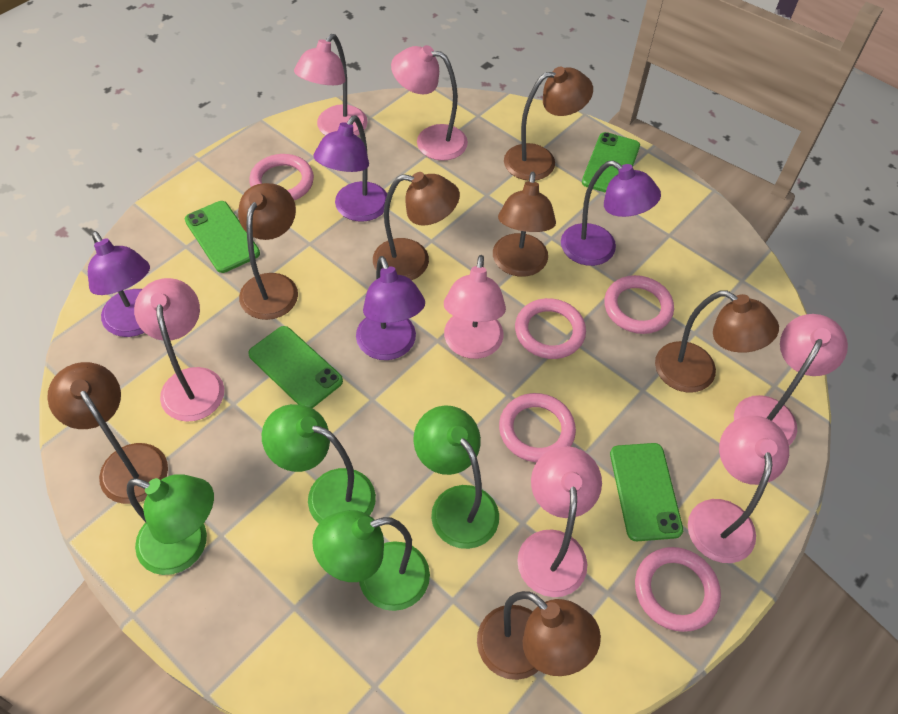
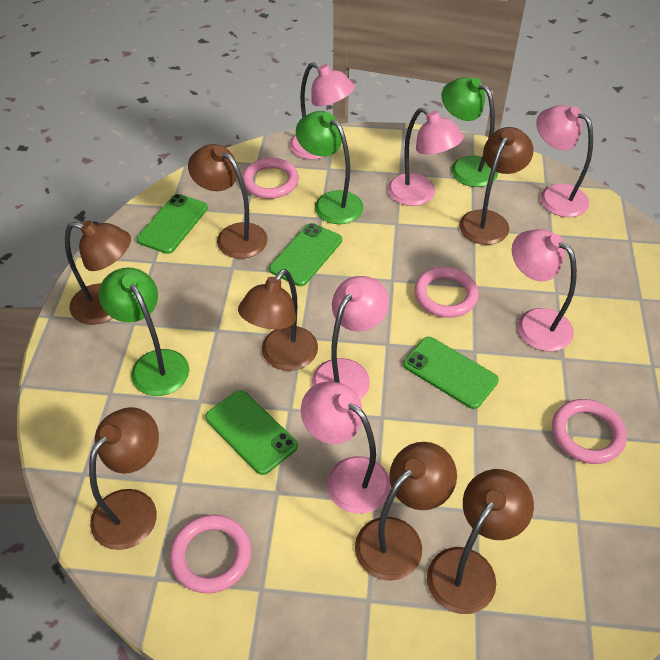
green lamp: [126,474,214,575] [262,404,376,523] [312,510,430,611] [413,405,499,549] = 4 -> [99,267,189,396] [296,111,363,224] [441,77,498,187] = 3
pink lamp: [134,278,224,422] [294,34,368,136] [391,45,468,161] [444,255,506,359] [517,446,602,597] [688,415,789,563] [734,314,848,445] = 7 -> [290,62,355,160] [301,381,391,514] [312,276,389,400] [388,107,464,206] [512,229,577,352] [536,105,593,217] = 6
pink ring: [249,154,314,200] [499,393,576,462] [515,298,586,359] [604,275,674,334] [635,547,721,632] = 5 -> [170,515,252,594] [242,158,299,199] [414,267,479,318] [552,399,627,464] = 4
purple lamp: [88,231,150,337] [314,116,387,222] [356,256,425,360] [561,160,661,266] = 4 -> none = 0

